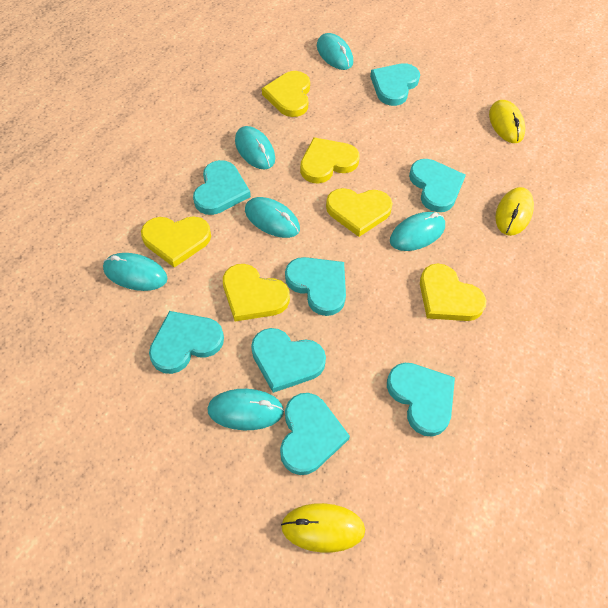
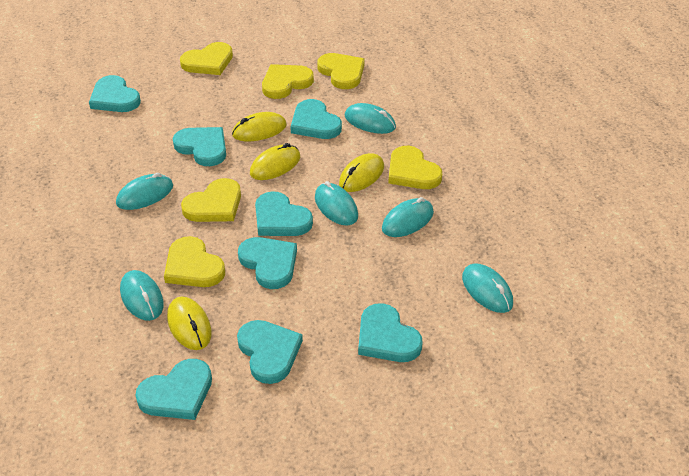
yellow mouse: [281,503,365,553] [489,100,525,143] [495,187,534,236] = 3 -> [167,297,212,350] [232,112,287,141] [250,143,300,180] [339,153,384,192] = 4

